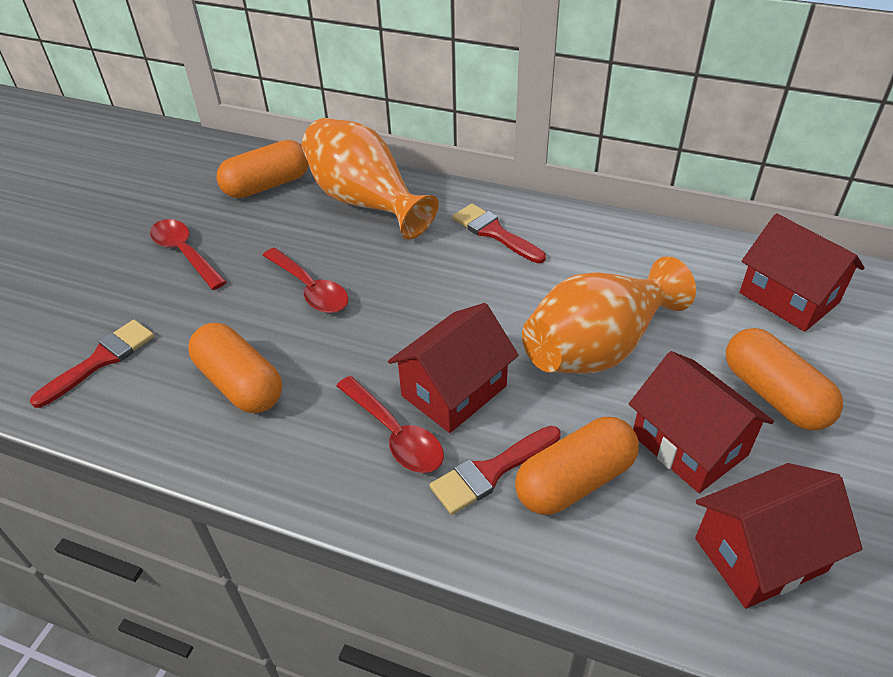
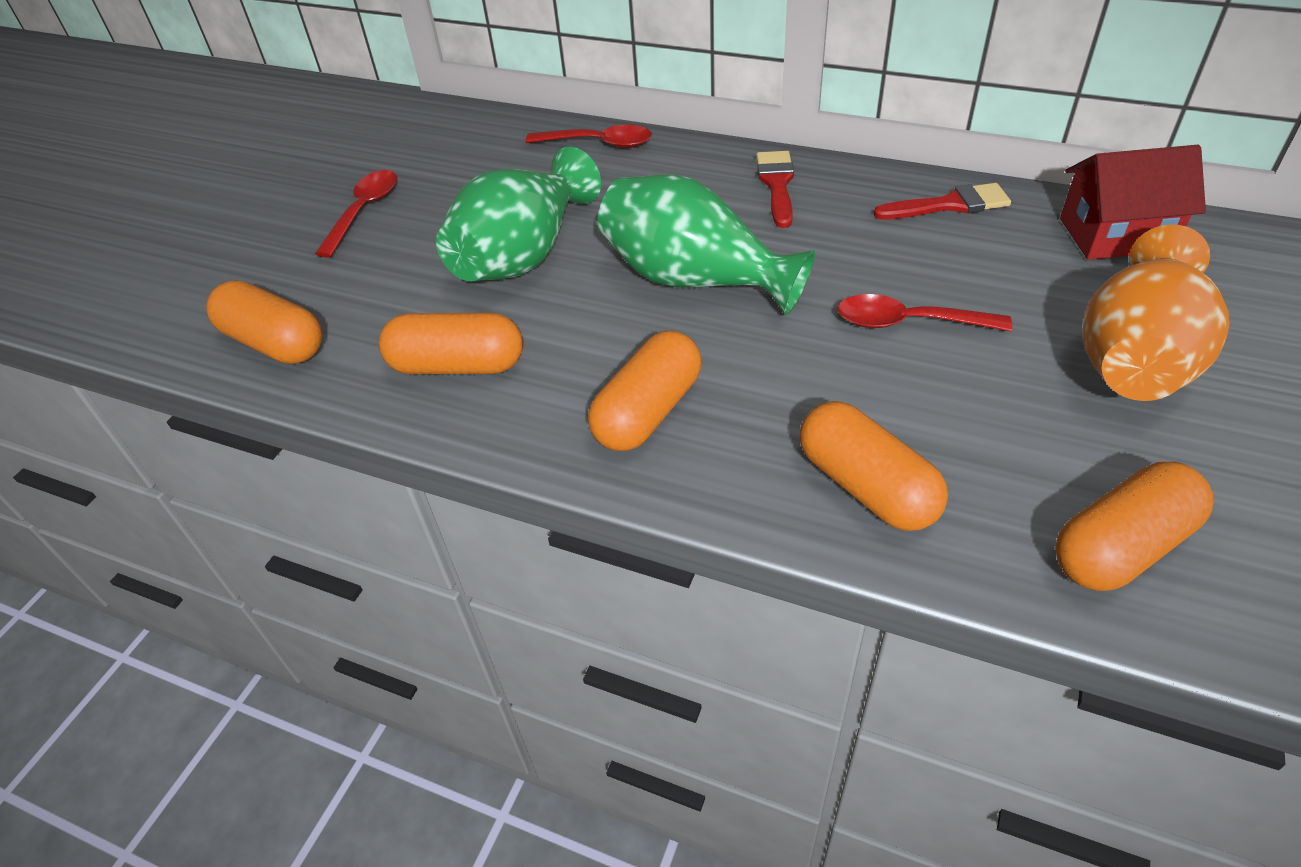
green vase: none = 0 -> [436,147,601,281] [597,175,815,316] = 2
orange capsule: [188,323,282,413] [217,140,309,198] [515,417,639,515] [726,328,843,431] = 4 -> [206,280,322,364] [379,312,523,374] [588,330,702,451] [800,401,948,531] [1055,462,1213,591] = 5
orange vase: [302,118,439,239] [522,256,696,374] = 2 -> [1082,225,1230,401] = 1
red brush: [30,320,154,408] [430,426,561,515] [452,204,546,263] = 3 -> [756,151,794,228] [873,183,1011,220] = 2
red house: [388,303,519,433] [629,351,774,493] [695,463,863,609] [740,213,865,332] = 4 -> [1060,145,1206,260] = 1

